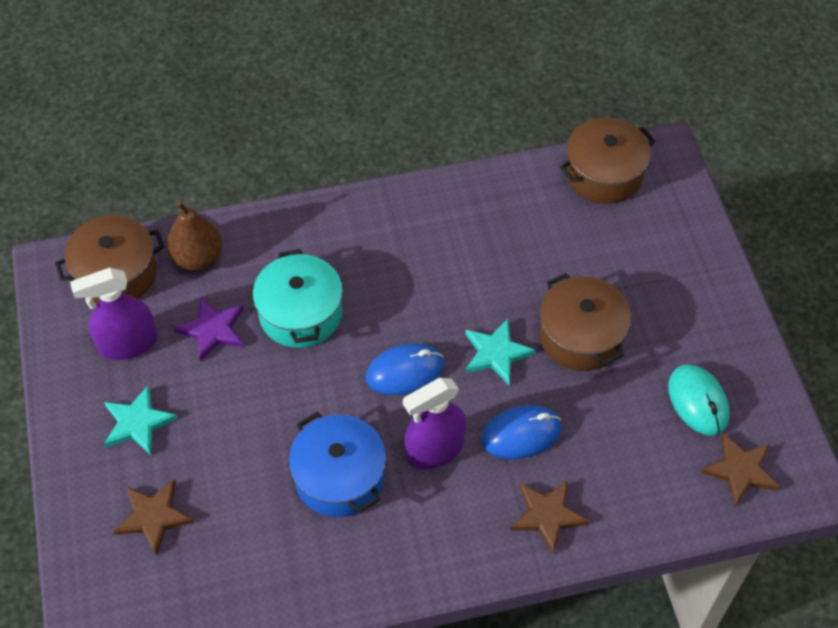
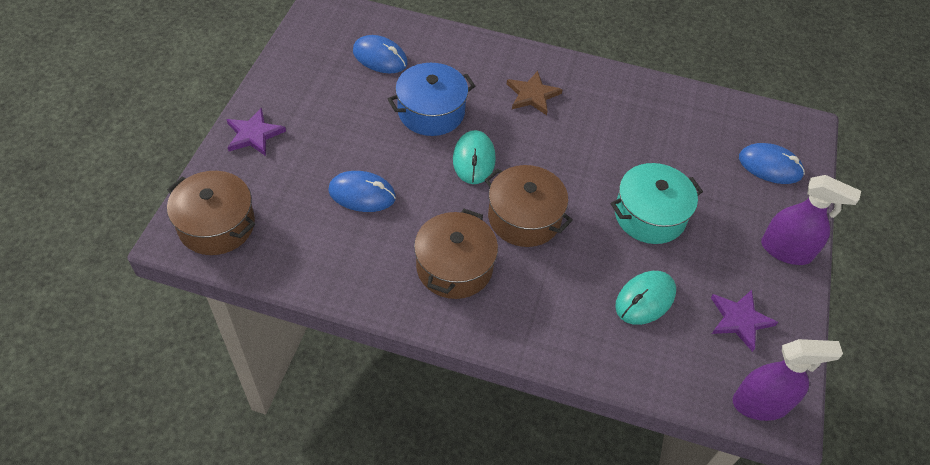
blue mouse: [365,343,444,395] [481,405,562,459] = 2 -> [328,171,396,212] [353,35,408,73] [739,143,805,184] = 3
brown pear: [166,201,222,271] = 1 -> none = 0
brown star: [113,480,194,555] [510,480,589,554] [700,433,780,506] = 3 -> [507,71,563,115] = 1
purple star: [174,297,244,362] = 1 -> [226,108,286,156] [711,290,778,352] = 2
turquoise mouse: [668,364,730,436] = 1 -> [453,130,496,184] [615,271,676,325] = 2
turquoise star: [104,386,178,455] [465,319,535,385] = 2 -> none = 0

